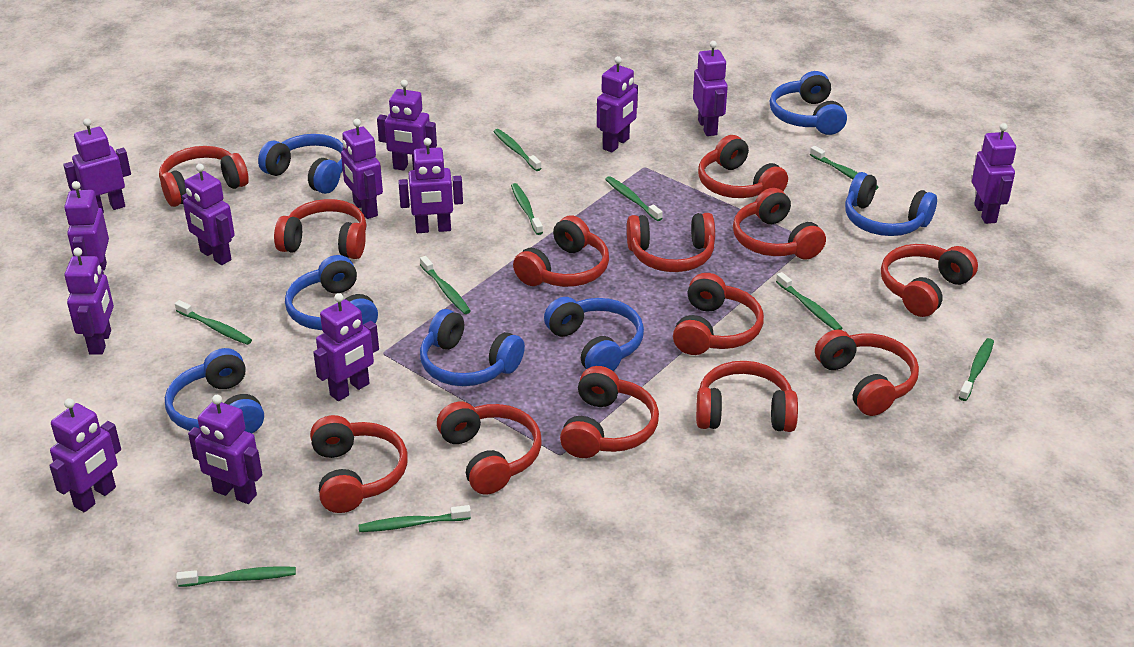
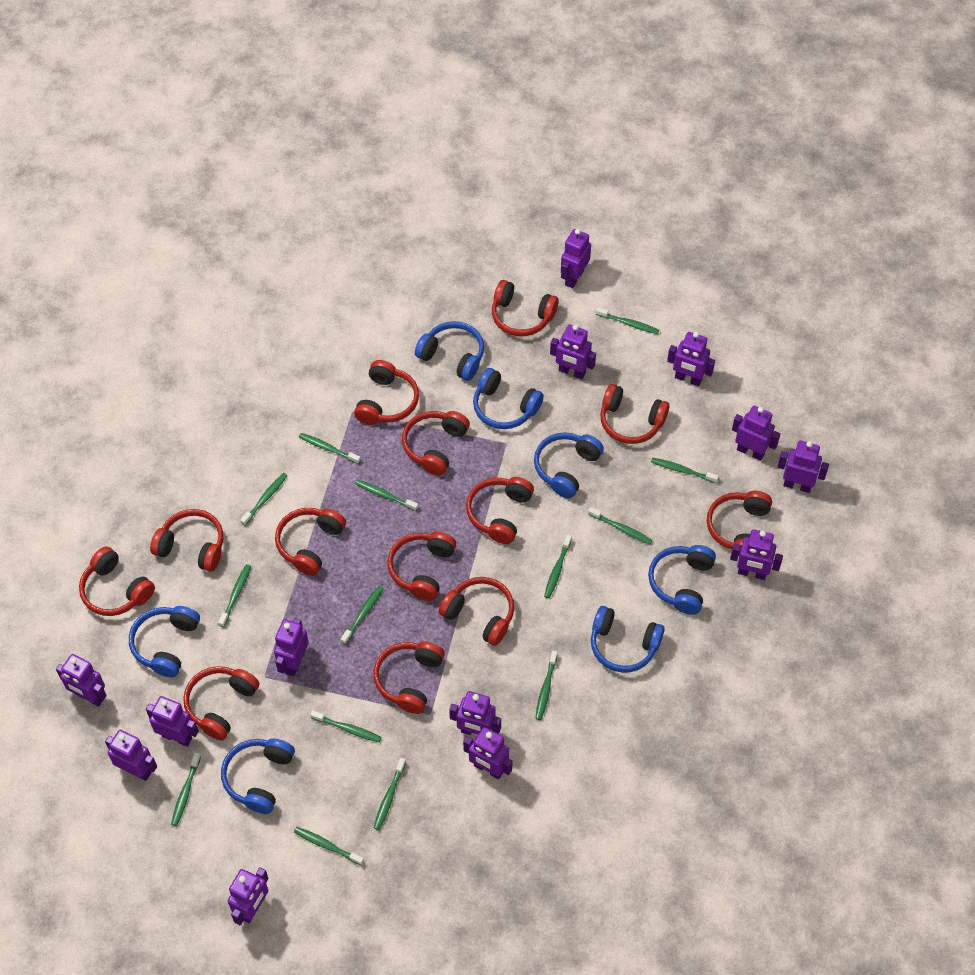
green toothbrush: [175,300,252,345] [176,566,296,587] [358,505,471,532] [420,256,471,314] [493,129,541,171] [511,183,543,235] [605,176,663,221] [776,272,843,330] [810,146,878,190] [959,338,994,401] = 10 -> [171,752,201,826] [218,564,251,627] [240,473,288,526] [294,827,364,865] [299,433,361,464] [310,710,382,742] [341,585,384,644] [355,479,418,511] [374,758,406,830] [535,650,557,720] [544,534,572,598] [588,507,652,544] [596,307,659,334] [651,457,719,483] = 14

